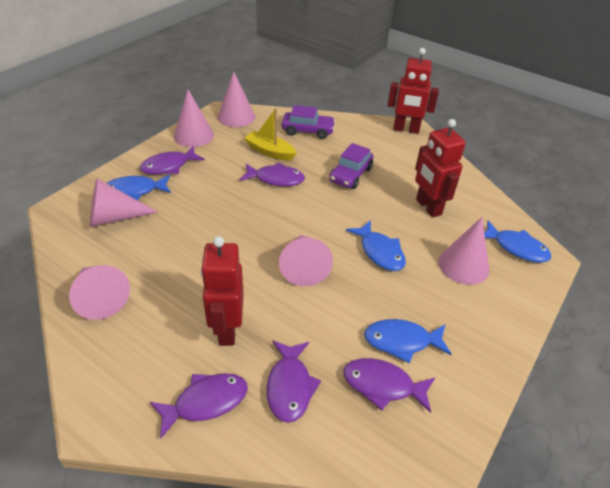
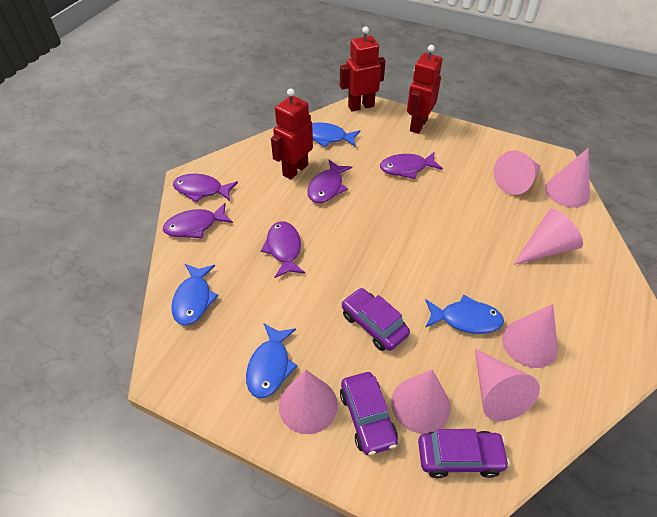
pink cone: [69,265,130,320] [90,178,158,227] [174,90,214,147] [218,72,255,127] [279,235,333,286] [438,217,489,285] = 6 -> [279,370,338,434] [391,369,450,434] [475,349,540,421] [494,150,540,195] [502,304,558,368] [513,209,583,265] [545,148,590,208] = 7
purple car: [282,105,336,139] [329,143,374,189] = 2 -> [340,372,398,455] [341,288,410,351] [418,429,510,478] = 3
yellow boat: [244,108,297,161] = 1 -> none = 0

